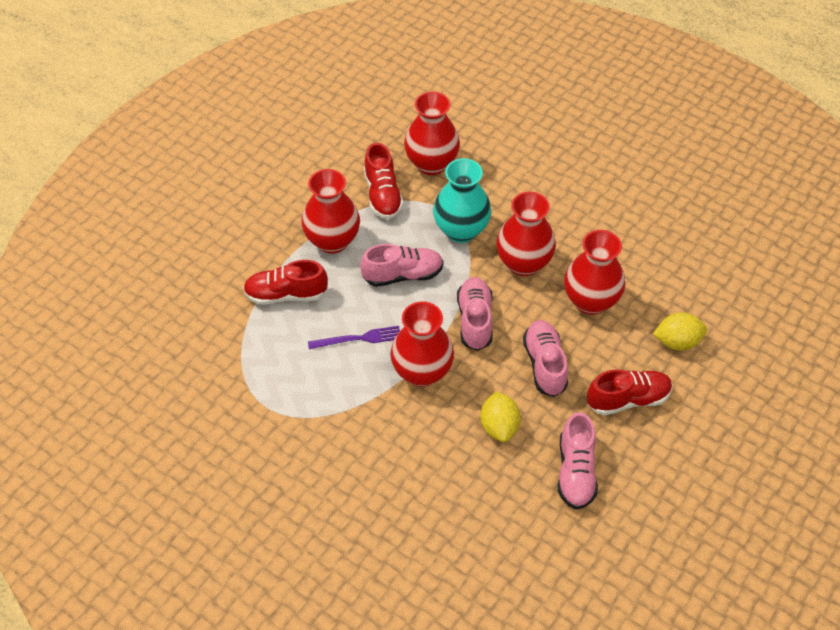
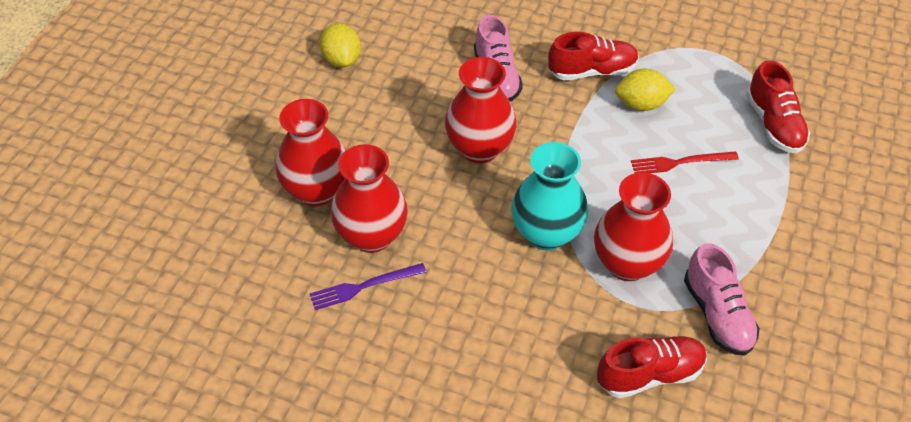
pink shoe: [360,244,444,287] [457,277,493,351] [523,320,568,397] [558,412,598,510] = 4 -> [474,15,523,101] [684,243,760,356] = 2
red fork: none = 0 -> [631,151,739,173] = 1
red vase: [301,169,360,254] [390,301,454,387] [404,91,460,175] [496,191,556,276] [564,230,625,315] = 5 -> [275,99,346,206] [331,144,408,253] [445,57,517,163] [594,172,673,281] = 4

